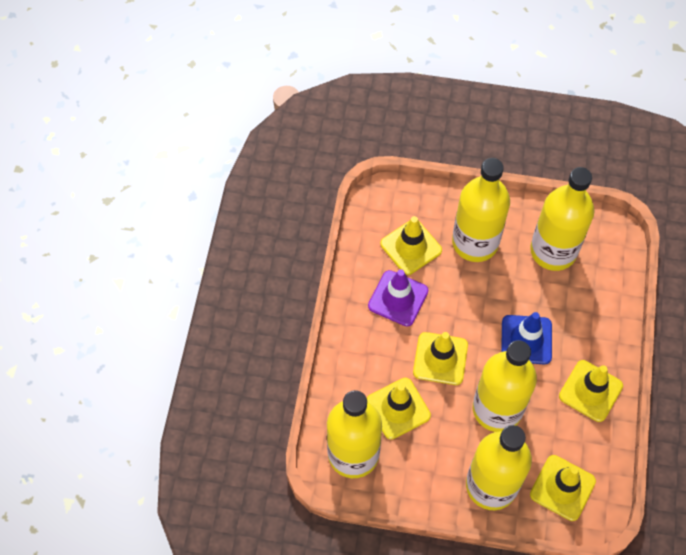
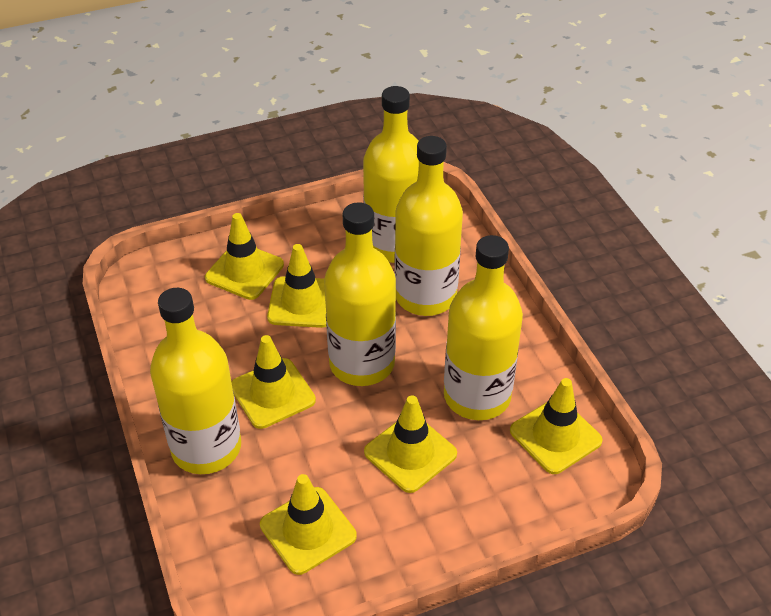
blue traffic cone: [501,312,552,364] = 1 -> none = 0
purple traffic cone: [368,269,428,326] = 1 -> none = 0
yellow traffic cone: [367,378,431,439] [380,216,442,275] [413,332,468,385] [530,455,596,521] [559,360,623,422] = 5 -> [205,213,284,300] [231,335,316,429] [260,474,357,575] [267,244,326,328] [364,395,457,493] [510,378,602,474] = 6

